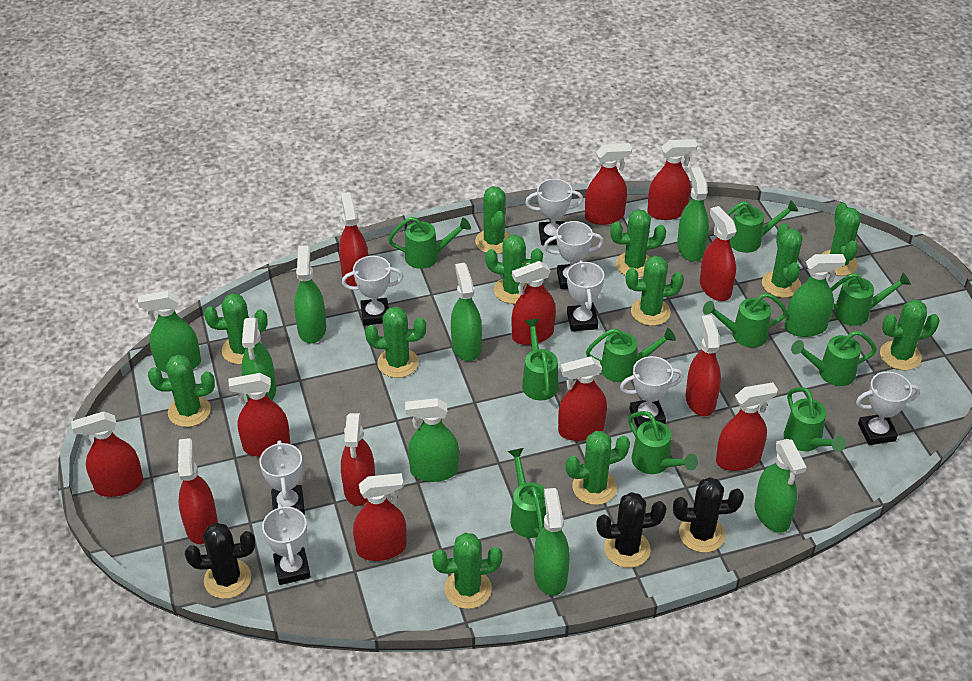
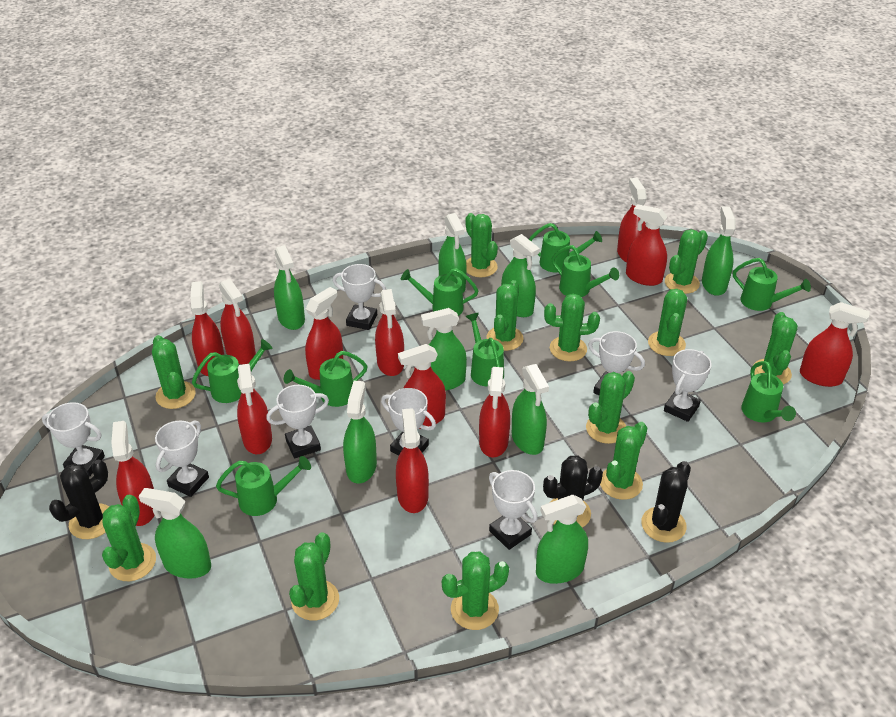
green watering can: [388,217,471,269] [508,448,546,538] [522,319,559,400] [586,328,676,382] [628,411,698,474] [703,293,788,348] [727,200,798,253] [784,387,846,452] [791,331,877,386] [830,273,911,326] = 10 -> [192,339,273,403] [216,456,311,516] [284,351,368,407] [401,268,479,316] [465,313,504,387] [529,223,602,272] [551,245,619,297] [733,258,811,311] [741,361,796,422] = 9
red spray bottle: [71,411,143,497] [178,438,218,544] [229,373,290,457] [339,192,368,286] [341,413,375,506] [353,473,406,561] [512,261,556,345] [558,357,607,441] [585,143,632,225] [647,139,697,220] [686,315,721,416] [700,206,737,301] [716,382,778,471] = 13 -> [111,421,155,526] [190,281,224,376] [219,279,256,365] [237,364,272,454] [305,287,343,380] [375,289,404,376] [396,408,429,513] [398,344,446,429] [479,367,510,457] [617,178,647,263] [626,204,667,286] [800,302,870,387] = 12

